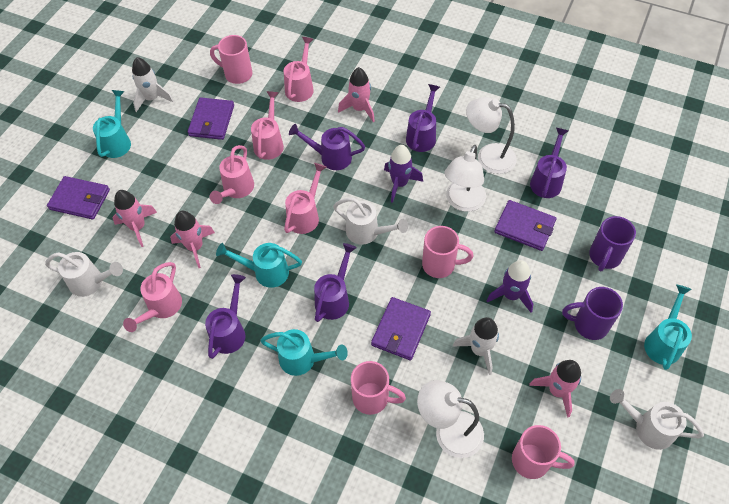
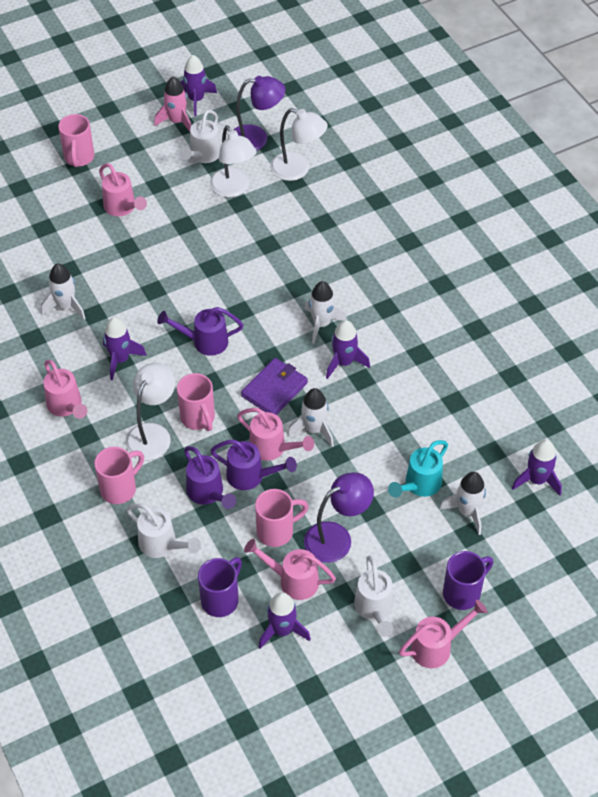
pink rocket: [113,190,157,247] [170,211,215,268] [338,67,375,123] [529,360,581,418] = 4 -> [154,77,192,132] = 1
purple lamp: none = 0 -> [233,76,285,151] [304,472,374,563] = 2
purple rocket: [384,145,423,203] [486,260,533,312] = 2 -> [103,317,147,380] [181,55,217,116] [259,592,311,649] [326,320,370,379] [512,439,562,495] = 5
purple wallet: [47,176,110,220] [188,97,234,140] [371,297,431,360] [494,200,556,251] = 4 -> [241,358,308,415] = 1
purple watering can: [205,274,246,359] [289,124,365,170] [314,243,357,322] [406,84,440,152] [530,128,568,198] = 5 -> [157,307,243,356] [184,446,236,509] [210,439,297,490] = 3
turquoise watering can: [93,90,131,158] [216,243,302,288] [260,329,348,376] [644,284,692,370] = 4 -> [388,440,448,498] = 1
white rocket: [132,57,173,112] [453,317,499,375] = 2 -> [41,263,86,320] [288,388,334,447] [304,281,347,344] [439,472,486,535] = 4

